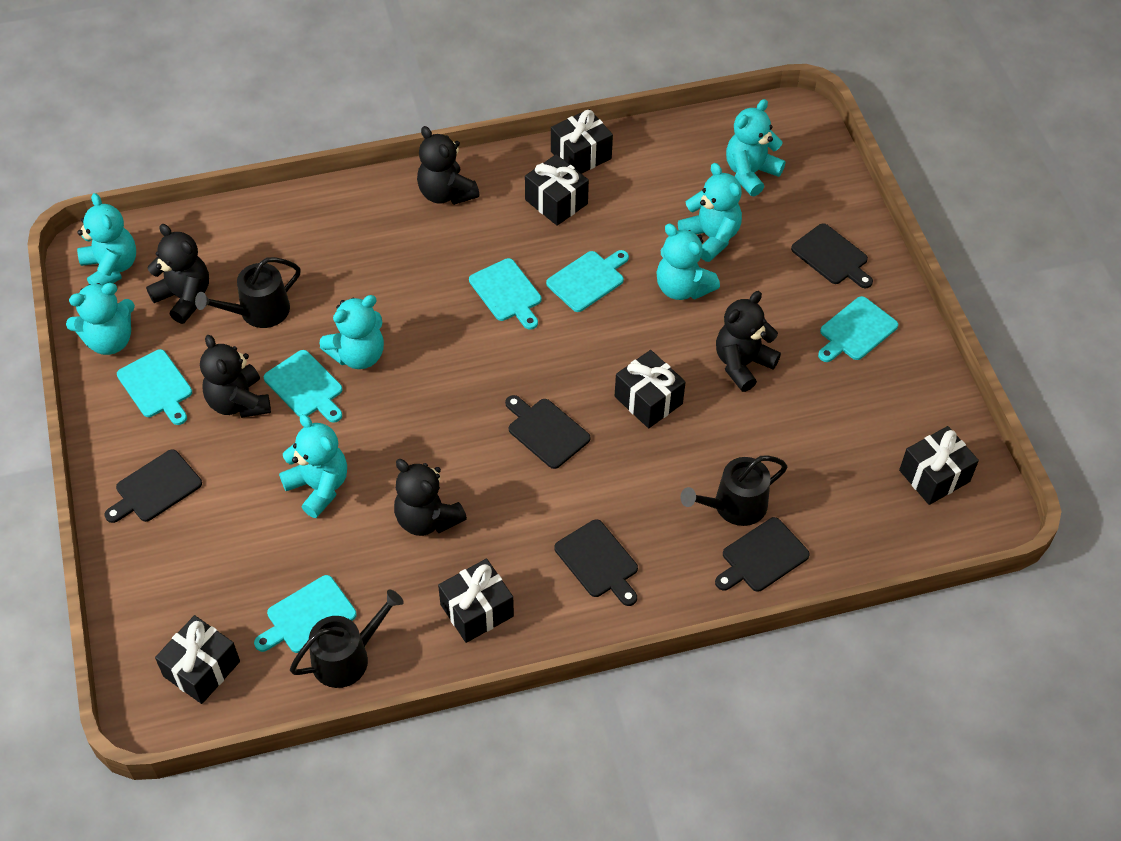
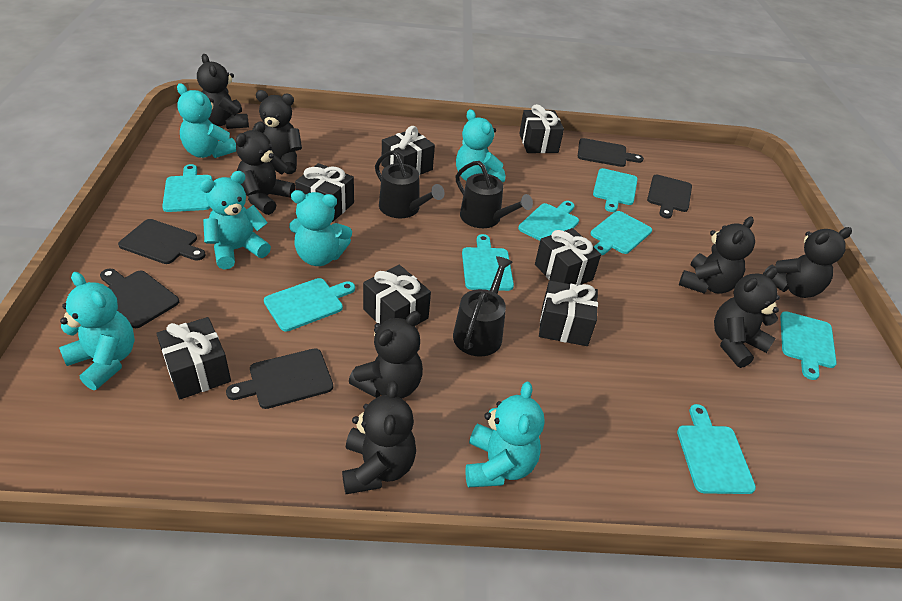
black gift: [155,615,240,704] [438,559,514,643] [525,154,589,226] [551,109,613,174] [615,350,686,428] [899,426,979,505] = 6 -> [156,317,231,399] [295,163,354,222] [363,265,431,325] [381,126,435,176] [519,104,564,153] [535,228,601,286] [539,281,598,346] = 7
black teddy bear: [146,224,209,324] [200,335,271,418] [394,459,467,536] [417,126,479,205] [716,291,781,392] = 5 -> [197,54,249,129] [236,121,295,215] [252,90,302,174] [342,381,416,494] [349,311,423,398] [679,217,755,294] [714,267,780,368] [763,227,852,298] = 8
turquoise cutting board: [117,349,192,425] [254,575,357,653] [264,350,342,423] [469,258,541,330] [546,250,629,312] [818,296,898,362] = 6 -> [162,164,212,212] [264,278,355,332] [462,234,514,291] [518,201,579,241] [590,211,652,255] [593,168,638,212] [677,404,756,494] [780,311,837,380] = 8
turquoise teddy bear: [66,283,135,355] [77,193,136,285] [279,414,347,518] [319,295,384,369] [656,223,720,300] [678,163,742,262] [726,99,785,196] = 7 -> [59,272,135,390] [177,83,236,158] [200,171,271,270] [289,190,352,266] [456,109,505,182] [465,382,545,488] = 6

